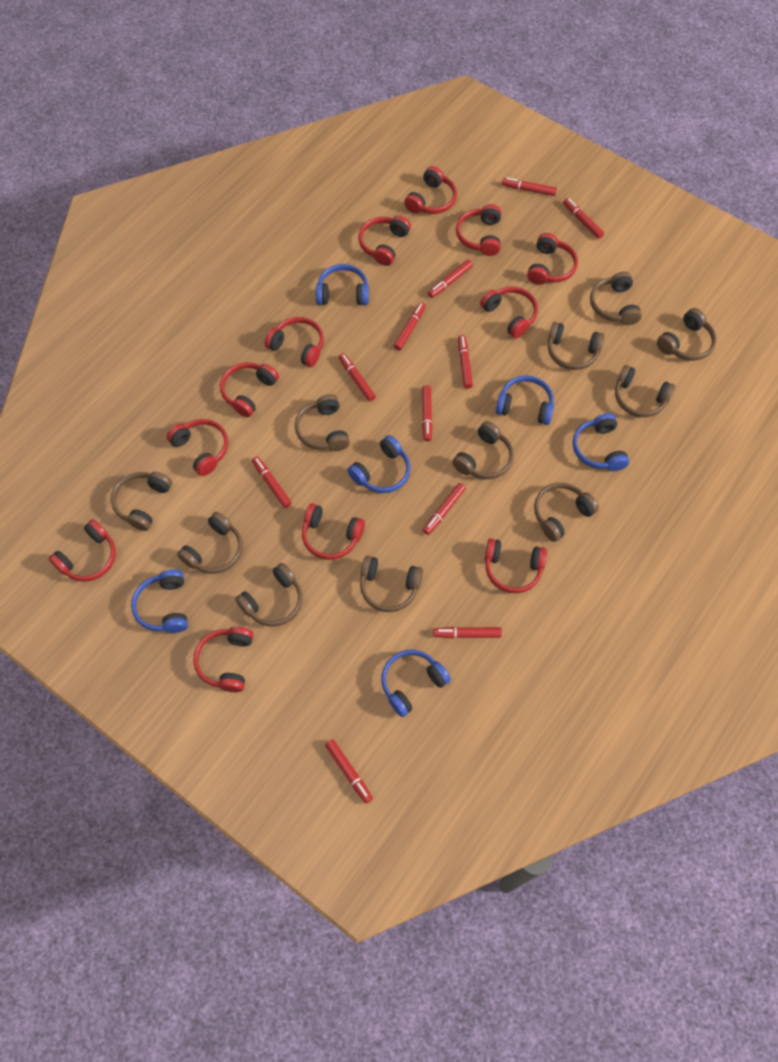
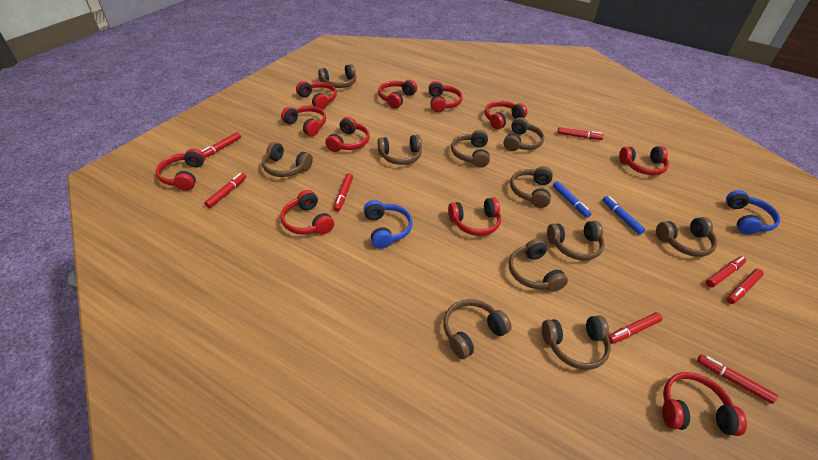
blue headphones: [131,570,188,633] [316,264,369,305] [347,435,411,493] [381,650,451,717] [496,376,554,425] [573,413,629,471] = 6 -> [364,200,413,248] [726,190,780,235] = 2
blue marker: none = 0 -> [553,181,591,218] [603,196,645,235] = 2
red headphones: [48,519,116,582] [167,419,228,476] [193,627,253,692] [220,362,279,417] [265,317,324,367] [302,504,365,560] [358,216,411,266] [404,166,457,214] [456,204,501,256] [480,287,538,339] [485,538,547,593] [527,233,578,285] = 12 -> [156,149,205,191] [281,106,326,136] [281,190,334,235] [296,81,337,110] [325,117,370,152] [378,80,417,109] [429,81,463,112] [448,197,501,236] [485,101,527,129] [619,146,669,175] [662,372,747,436] = 11
red marker: [252,457,292,508] [325,739,373,804] [339,353,376,401] [394,302,426,350] [422,385,433,442] [423,483,466,535] [428,260,473,298] [433,627,502,638] [458,335,473,389] [502,178,557,196] [563,198,604,239] = 11 -> [202,132,241,158] [204,173,246,208] [333,173,353,212] [557,127,604,140] [608,312,663,344] [697,354,778,404] [706,256,746,288] [727,269,764,304] = 8

